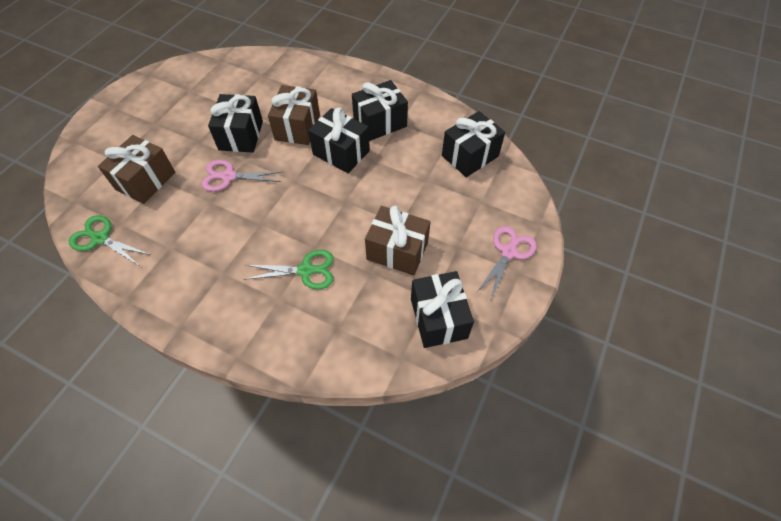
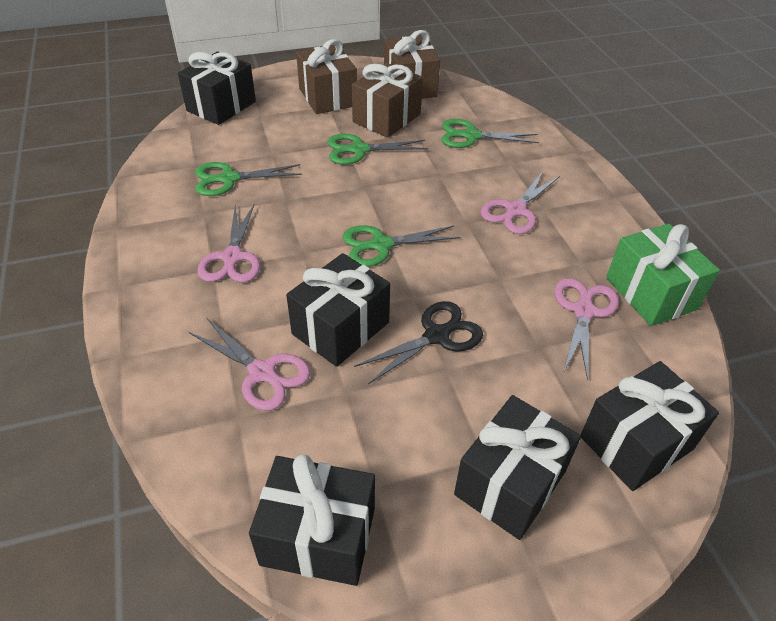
black scissors: none = 0 -> [354,301,483,384] = 1
green gift: none = 0 -> [606,224,720,326] = 1
green scissors: [69,215,151,265] [244,250,334,289] = 2 -> [195,162,302,196] [327,134,428,165] [342,225,461,267] [441,119,539,148] = 4
pink scissors: [201,160,283,192] [476,226,537,299] = 2 -> [189,317,310,411] [197,203,260,283] [481,171,560,234] [554,278,619,381] = 4

